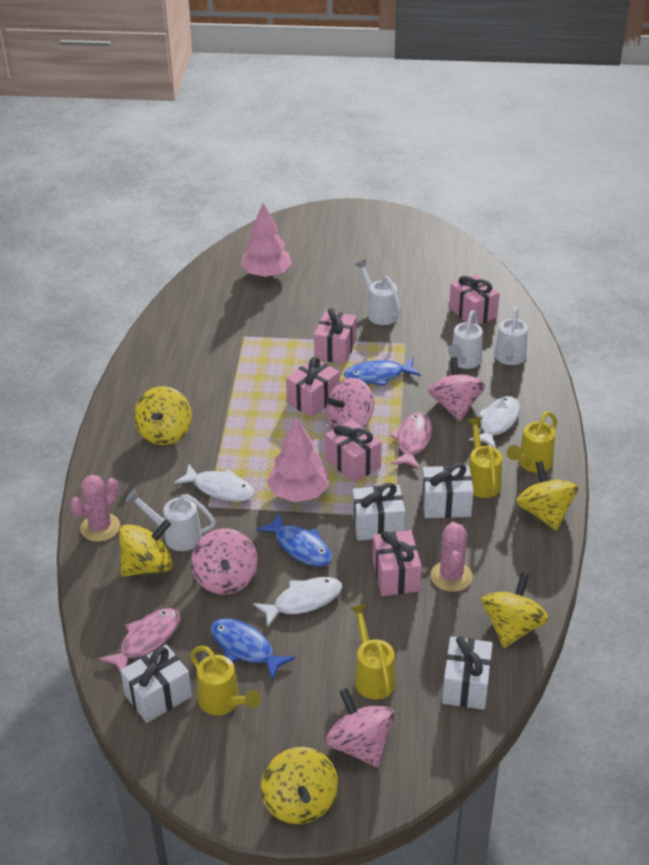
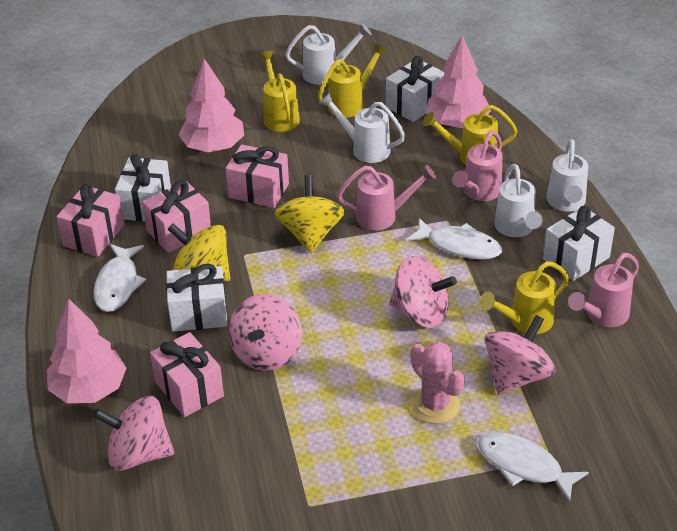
blue fish: [211,618,295,681] [257,513,332,567] [344,358,420,386] = 3 -> none = 0
pink cactus: [70,475,120,542] [431,522,472,592] = 2 -> [410,341,465,424] = 1
pink fish: [99,608,181,671] [390,412,432,469] = 2 -> none = 0
pink gift: [286,357,340,417] [314,308,356,364] [325,419,382,483] [373,530,422,596] [449,274,500,325] = 5 -> [57,183,125,257] [142,180,211,253] [150,332,224,417] [225,144,289,208] = 4
pink tree: [240,203,292,278] [267,417,329,502] = 2 -> [47,299,126,403] [179,59,244,152] [426,35,491,128] = 3
pink watering can: none = 0 -> [337,165,436,230] [453,131,503,201] [568,253,639,327] = 3
yellow spinning top: [119,519,173,577] [134,386,192,445] [261,747,338,824] [482,572,549,648] [516,461,578,531] = 5 -> [168,223,231,281] [275,175,345,253] = 2

